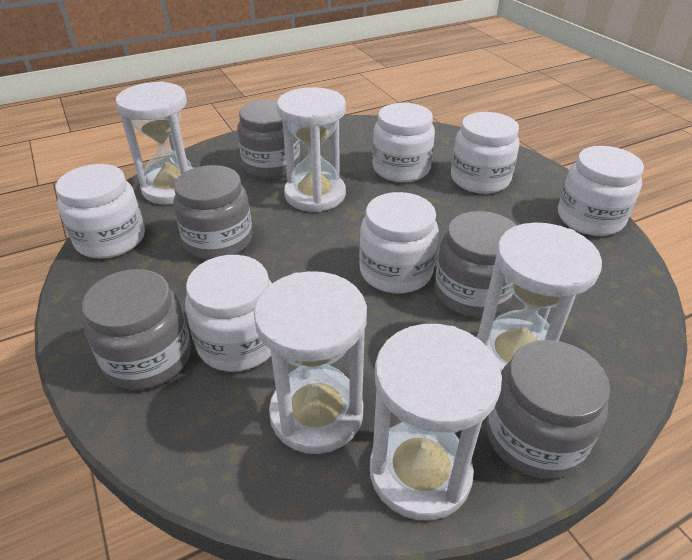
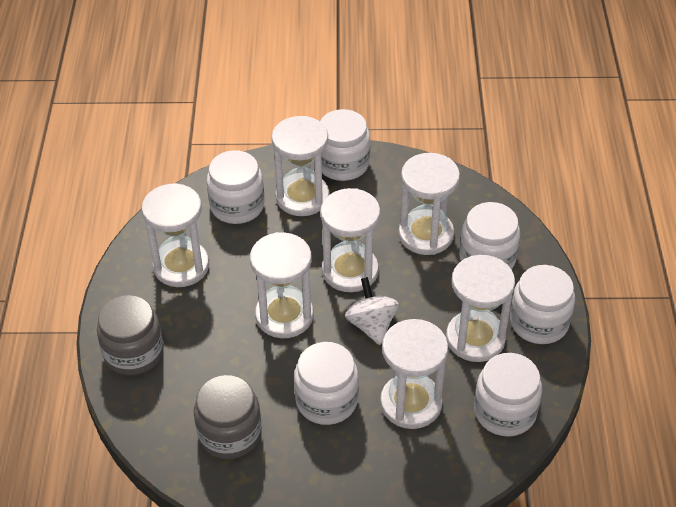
grey jar: [82,269,191,390] [173,165,252,260] [237,100,300,178] [435,211,517,317] [487,340,610,479] = 5 -> [97,295,164,375] [194,375,261,459] = 2
white hourglass: [116,81,193,205] [254,271,367,454] [277,87,346,212] [370,324,502,521] [476,222,602,372] = 5 -> [142,183,209,287] [250,232,314,338] [271,116,329,216] [320,188,380,292] [380,319,448,429] [399,153,460,255] [446,255,515,362] = 7
white spinning top: none = 0 -> [345,277,399,345] = 1

